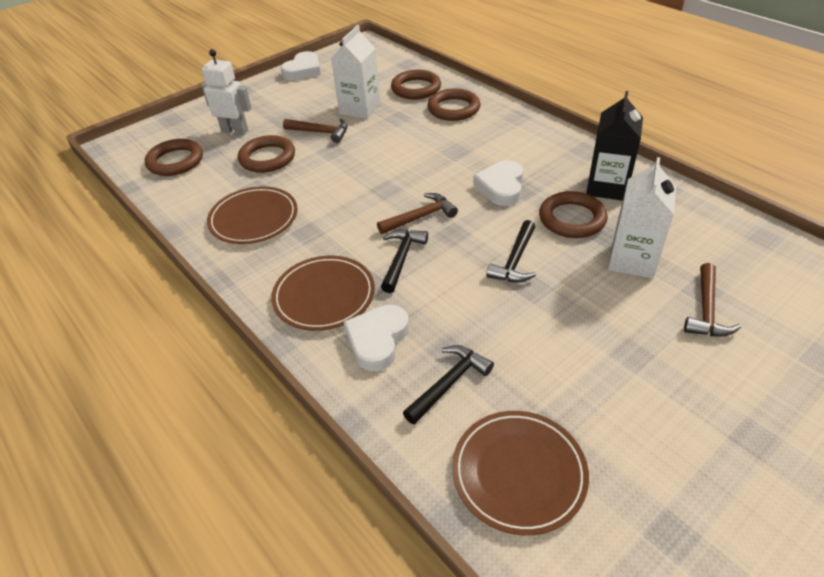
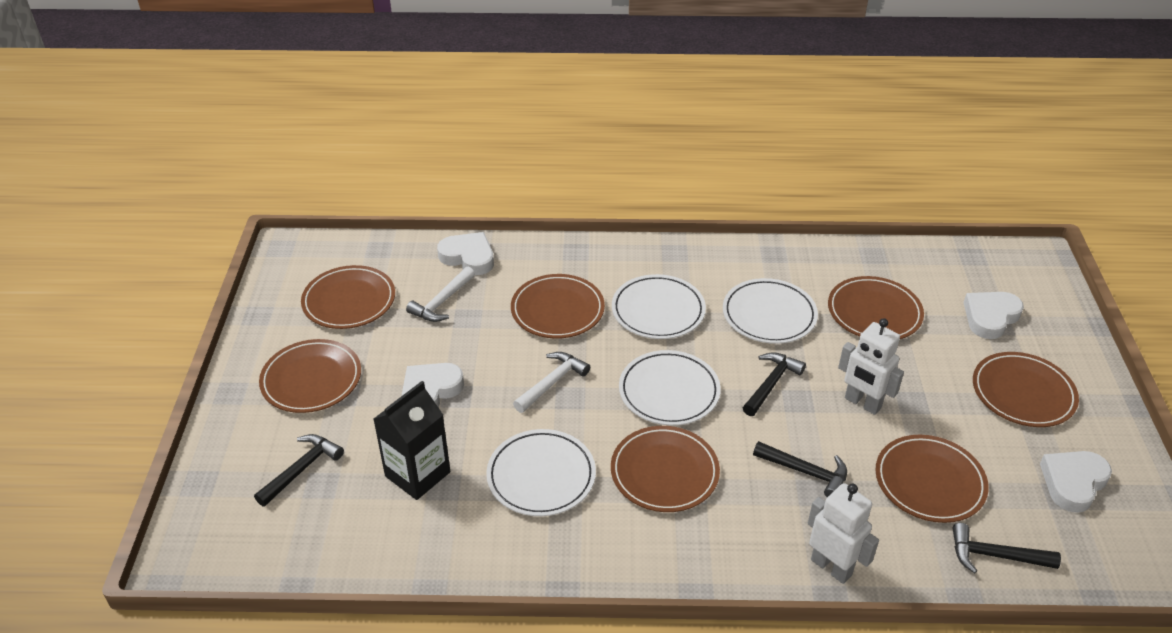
black hammer: [381,229,428,293] [403,345,494,425] [486,220,536,283] = 3 -> [254,434,344,507] [743,352,806,416] [753,441,847,497] [952,523,1061,573] = 4
brown hammer: [283,119,348,143] [377,193,458,234] [684,263,741,337] = 3 -> none = 0
brown plate: [207,186,298,244] [271,256,375,331] [452,411,589,535] = 3 -> [259,339,361,413] [301,265,395,329] [511,274,605,339] [611,426,720,512] [828,276,924,339] [875,435,989,523] [973,352,1079,427] = 7
brown ring: [145,139,203,176] [238,135,295,173] [391,70,441,100] [427,88,481,121] [539,191,608,238] = 5 -> none = 0
white carton: [331,25,380,119] [608,157,676,278] = 2 -> none = 0
white hammer: none = 0 -> [406,267,475,322] [513,352,590,413] = 2
white heart: [281,51,321,80] [344,305,409,371] [473,160,524,206] = 3 -> [402,363,464,407] [437,232,494,275] [963,292,1024,339] [1040,451,1112,513] = 4
white plate: none = 0 -> [486,429,596,516] [612,274,706,339] [619,350,721,426] [723,278,818,344] = 4
white robot: [201,49,251,135] = 1 -> [808,483,879,584] [838,318,904,415] = 2

